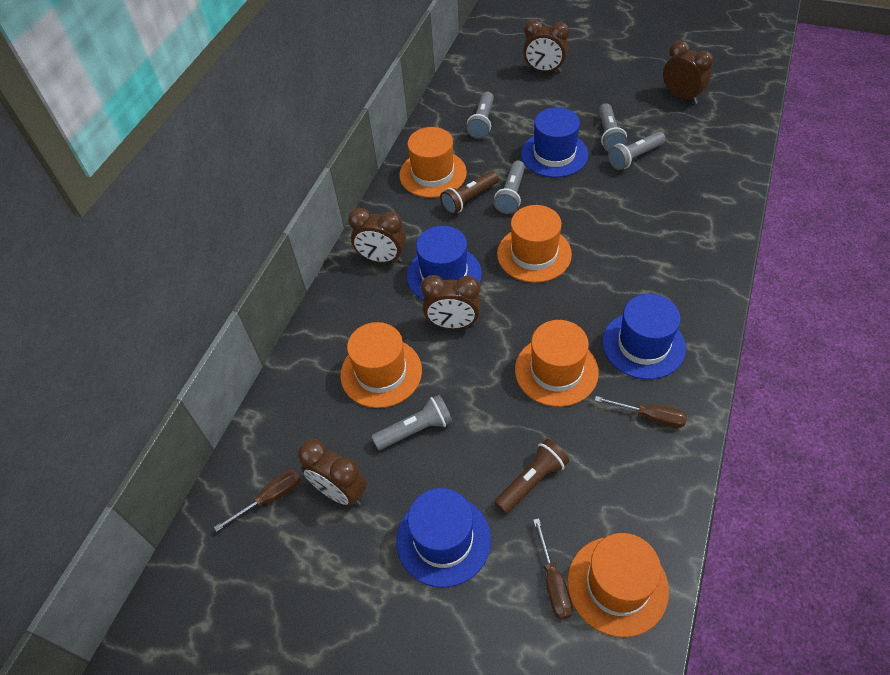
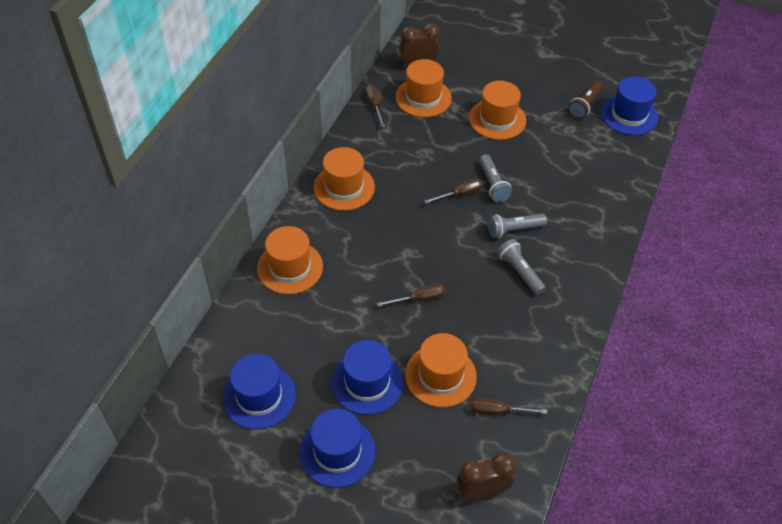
brown clock: [298,439,367,506] [348,208,406,263] [421,275,481,329] [523,19,569,73] [663,40,714,104] = 5 -> [399,23,440,68] [457,452,517,501] = 2
brown flashlight: [440,171,499,215] [494,439,569,514] = 2 -> [568,81,603,119] = 1
brown screwdriver: [214,470,301,532] [533,518,573,619] [595,396,687,428] = 3 -> [365,84,385,127] [377,284,445,307] [424,178,483,204] [471,398,547,415] = 4
grey flashlight: [372,395,453,450] [466,92,494,139] [494,161,525,214] [599,103,627,152] [608,132,666,170] = 5 -> [479,154,513,202] [488,214,547,238] [497,239,546,295] = 3

